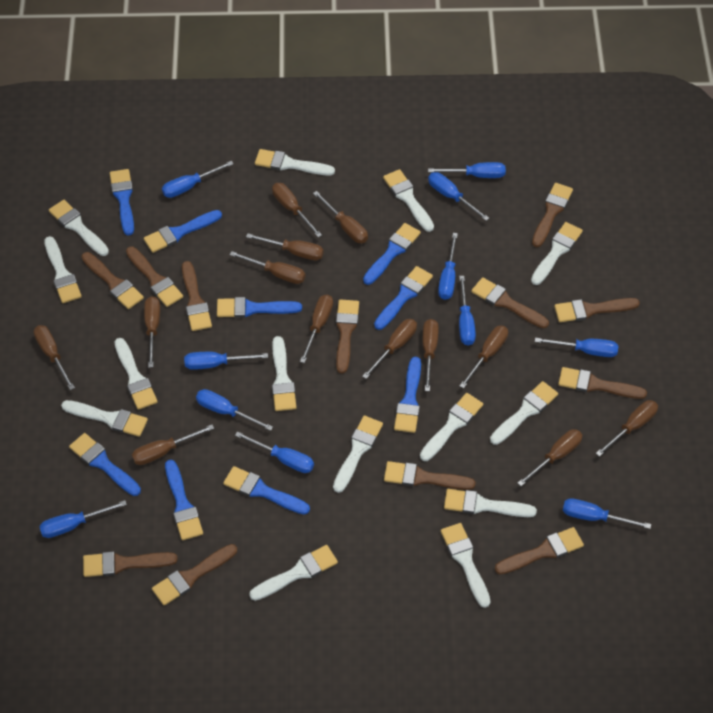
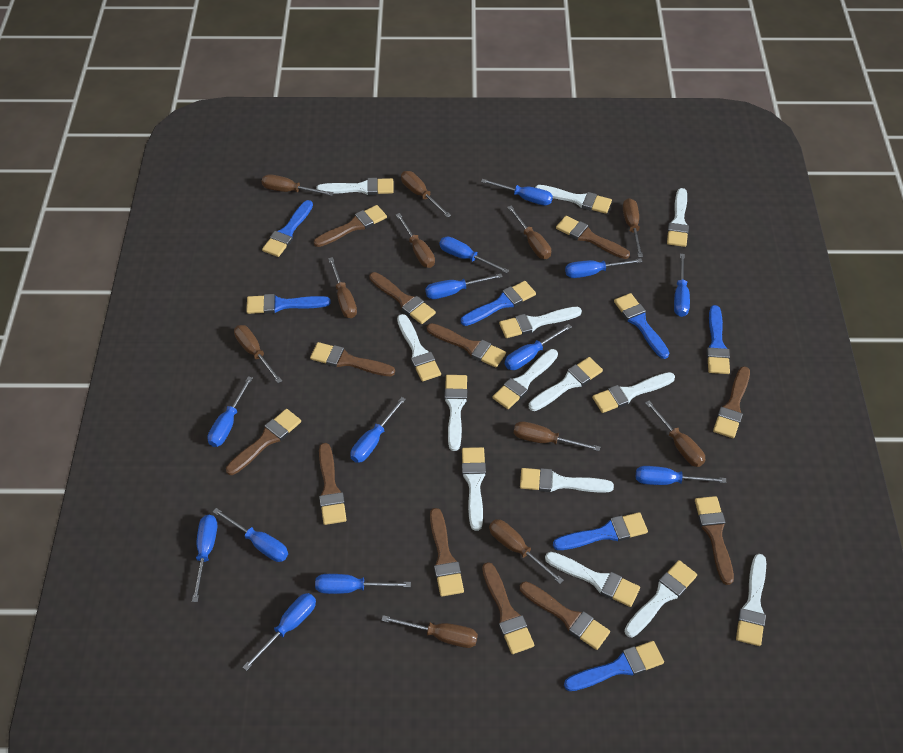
blue brush: [69,433,141,496] [110,169,134,236] [144,210,222,253] [165,460,203,540] [217,297,302,318] [223,466,310,515] [363,223,421,285] [374,266,433,330] [394,357,421,433] = 9 -> [246,294,331,314] [262,200,313,257] [461,281,536,326] [553,512,648,550] [564,641,664,691] [614,293,669,359] [706,305,730,374] = 7
blue screwdriver: [39,500,127,538] [162,161,234,198] [184,352,268,370] [196,389,273,431] [235,431,314,473] [428,162,506,178] [428,172,489,221] [438,233,458,300] [459,276,476,346] [535,338,618,357] [563,498,651,529] = 11 -> [192,515,217,602] [207,376,253,447] [213,508,288,562] [243,593,316,671] [315,574,411,594] [350,397,406,463] [425,273,503,299] [439,237,509,273] [481,179,553,206] [505,324,572,370] [565,258,643,278] [636,466,726,485] [674,254,690,317] = 13
brown screwdriver: [34,325,75,390] [132,425,214,465] [144,296,160,368] [230,251,305,284] [246,233,324,260] [272,183,322,237] [300,295,333,363] [313,191,368,243] [362,319,417,379] [423,319,439,391] [460,325,508,388] [518,429,582,486] [596,400,658,457] = 13 -> [234,325,282,383] [261,174,334,196] [328,257,357,318] [381,615,478,648] [396,213,435,268] [401,171,451,218] [489,519,564,584] [507,206,551,259] [514,421,600,451] [623,198,643,257] [645,401,705,467] = 11

